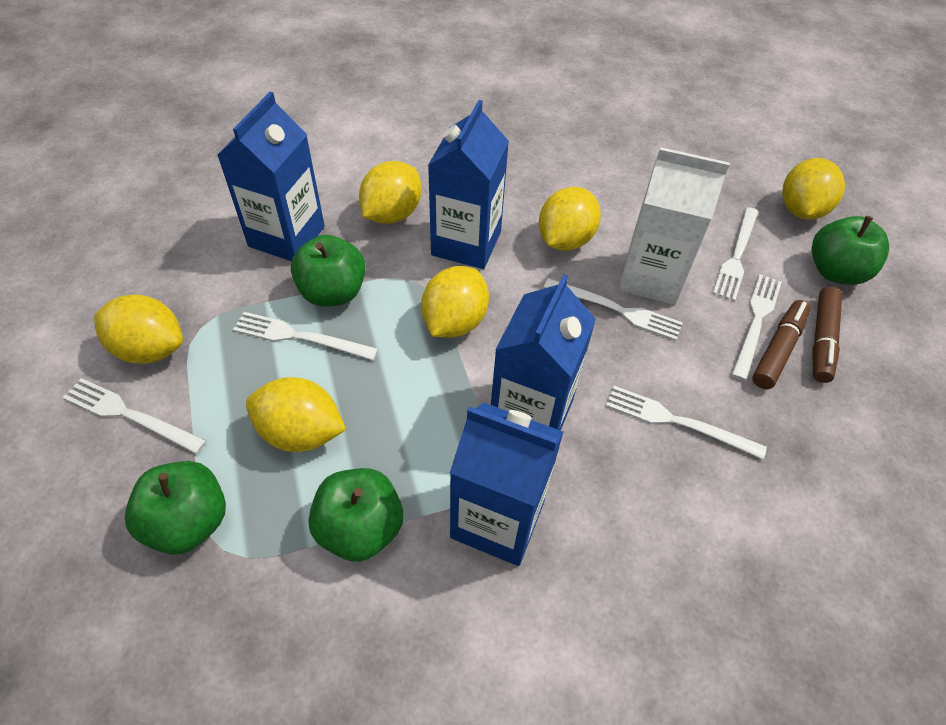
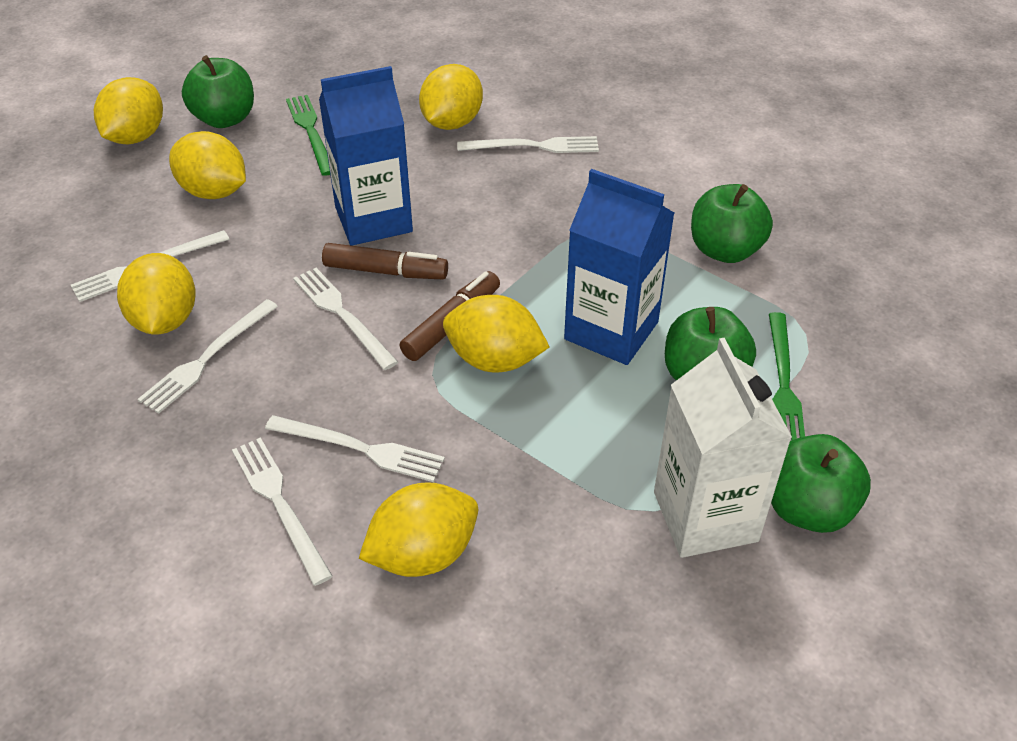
blue carton: [217,92,325,261] [428,100,509,269] [450,402,563,566] [491,274,596,431] = 4 -> [319,66,413,246] [564,169,674,365] = 2
green fork: none = 0 -> [286,95,330,176] [769,312,805,440] = 2

